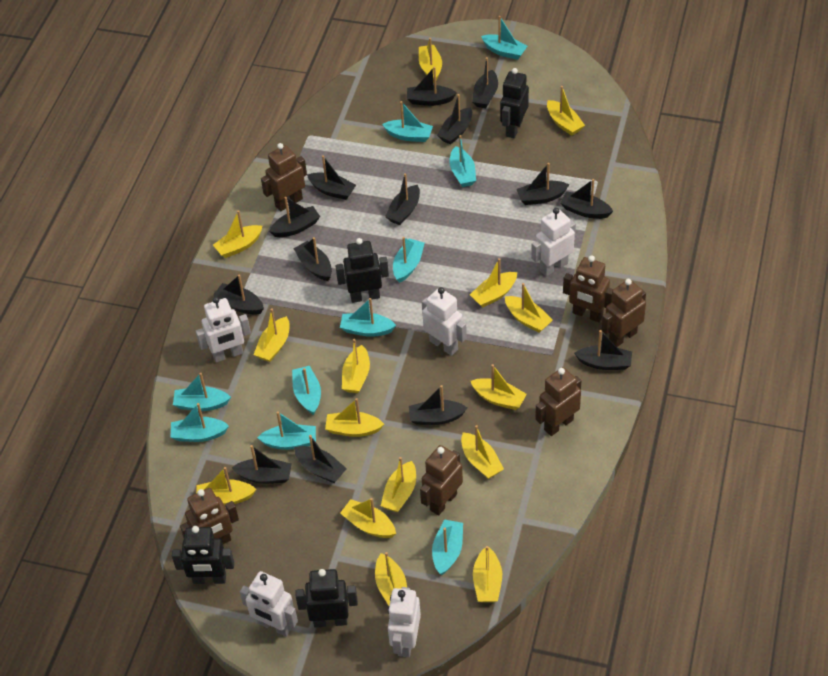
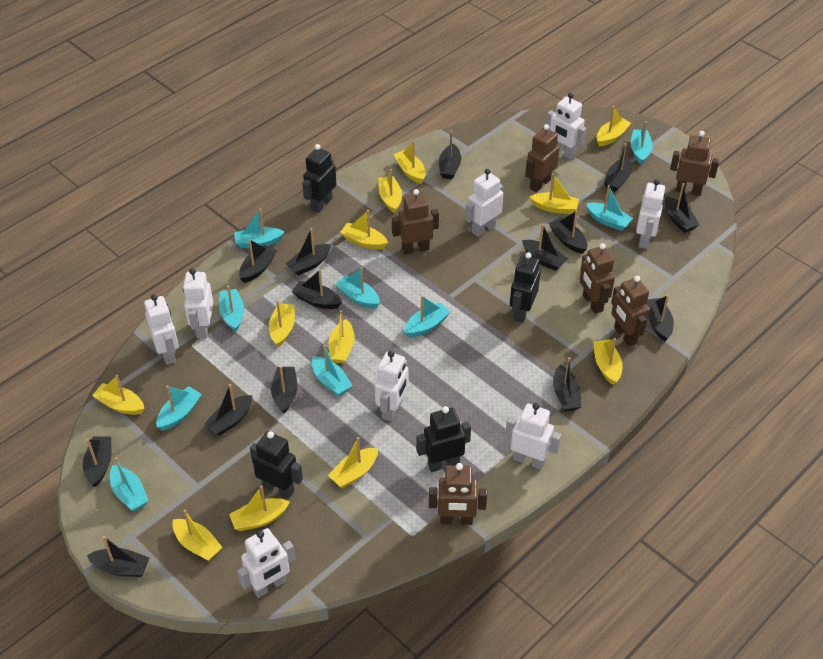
turquoise boat: [170,403,229,442] [173,373,231,411] [257,411,316,450] [292,366,321,415] [340,298,396,337] [382,101,433,142] [393,237,425,283] [432,519,463,575] [449,135,476,187] [481,16,528,60] = 10 -> [110,457,148,511] [156,386,202,431] [219,286,244,332] [234,208,285,248] [312,345,353,397] [335,267,380,309] [404,295,450,337] [586,185,633,231] [631,121,653,165] = 9
white robot: [196,297,251,363] [240,571,298,637] [388,587,421,657] [422,287,467,356] [531,208,576,276] = 5 -> [144,294,179,365] [183,268,213,338] [237,528,295,598] [375,351,408,421] [465,169,503,237] [505,403,561,470] [546,92,586,159] [636,179,665,249] = 8
yellow boat: [196,467,256,505] [213,210,262,258] [254,309,290,362] [325,398,384,437] [340,498,396,538] [342,339,370,393] [375,552,407,605] [381,457,416,512] [419,38,442,82] [461,425,504,479] [470,258,517,308] [471,364,527,410] [473,546,502,602] [505,283,553,333] [547,86,585,136] = 15 -> [92,375,145,415] [172,510,223,561] [229,485,290,531] [269,301,295,347] [328,437,378,488] [329,310,355,364] [340,210,388,249] [379,169,402,213] [394,141,425,184] [530,173,579,214] [593,338,622,385] [597,106,631,147] = 12

